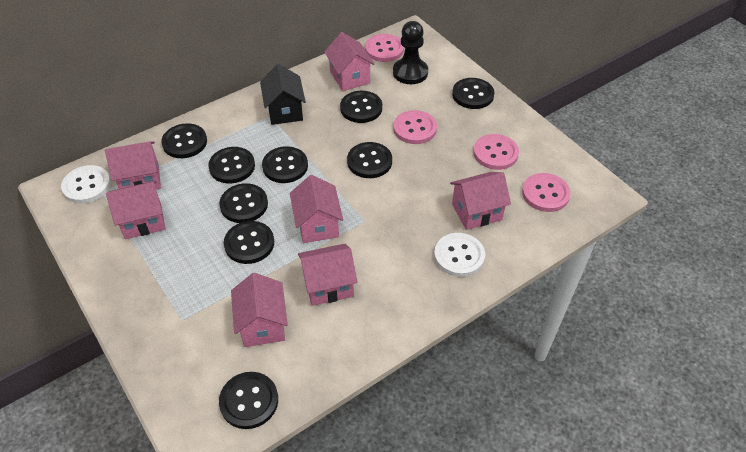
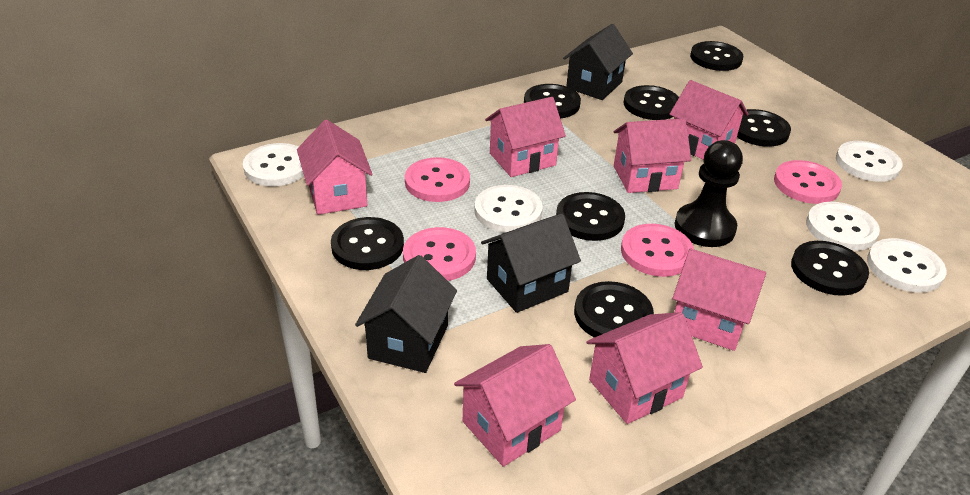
black button: [161,123,207,158] [208,147,255,184] [219,183,268,223] [219,372,278,429] [224,221,274,264] [262,146,308,183] [340,91,382,123] [347,142,392,178] [452,78,495,109] = 9 -> [331,217,404,270] [524,84,581,118] [556,192,625,241] [574,281,654,338] [624,85,679,120] [690,41,743,71] [737,109,791,147] [791,241,869,296] = 8
black house: [260,64,306,125] = 1 -> [355,255,457,373] [481,214,581,313] [563,24,633,100] = 3
white button: [61,165,111,204] [434,233,485,277] = 2 -> [243,143,304,186] [474,185,543,233] [806,202,880,251] [836,141,902,182] [867,238,946,292] = 5

